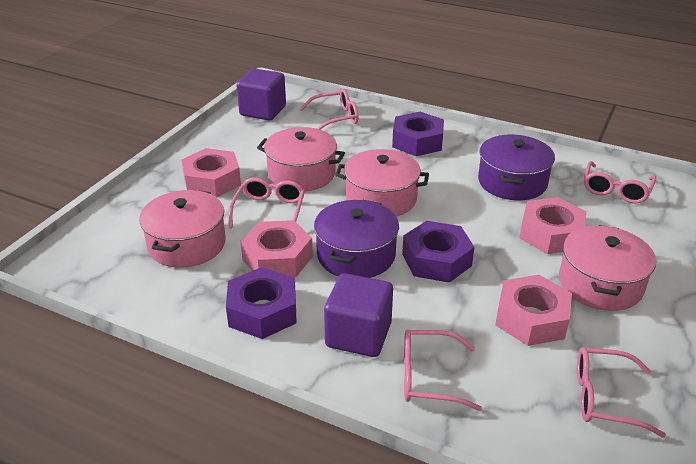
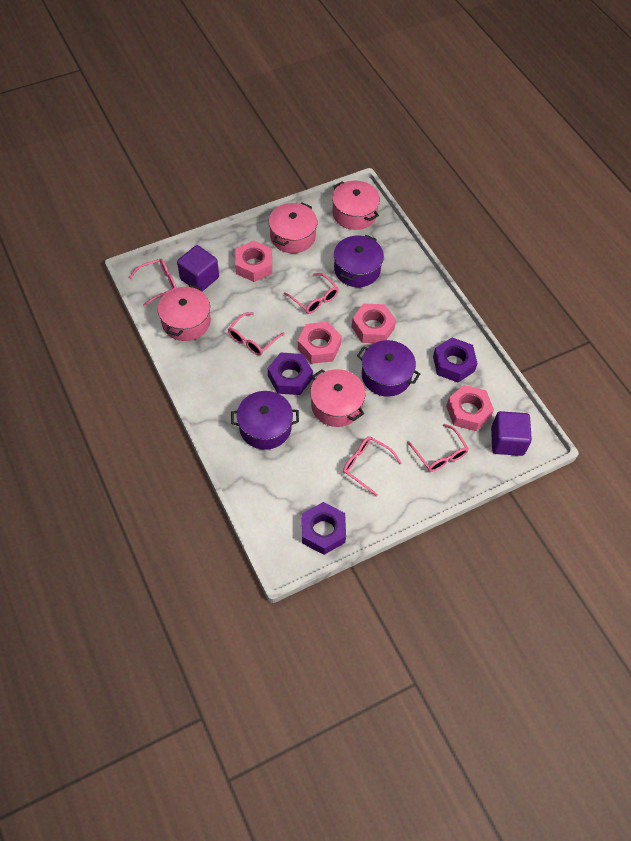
purple pot: [314,200,399,278] [478,135,555,200] = 2 -> [231,391,299,450] [334,235,384,287] [357,340,420,397] = 3

